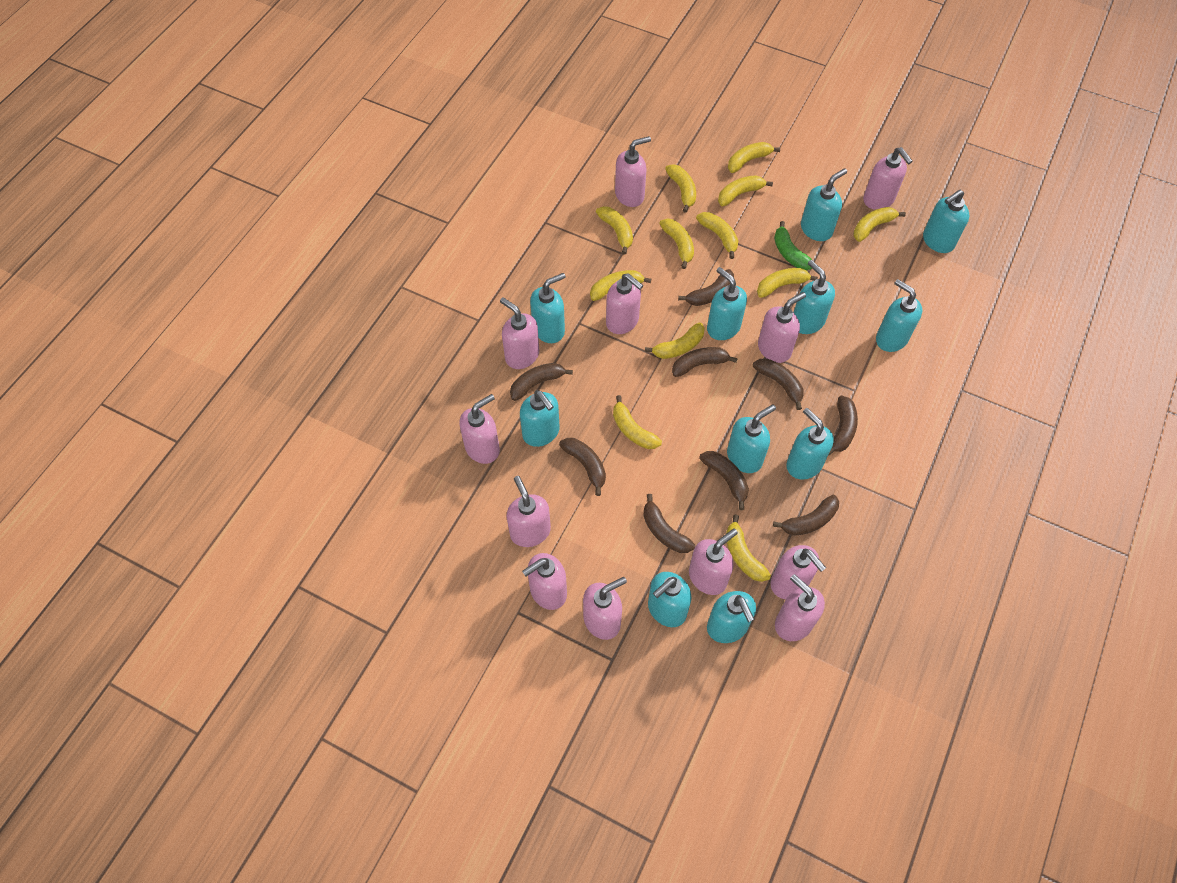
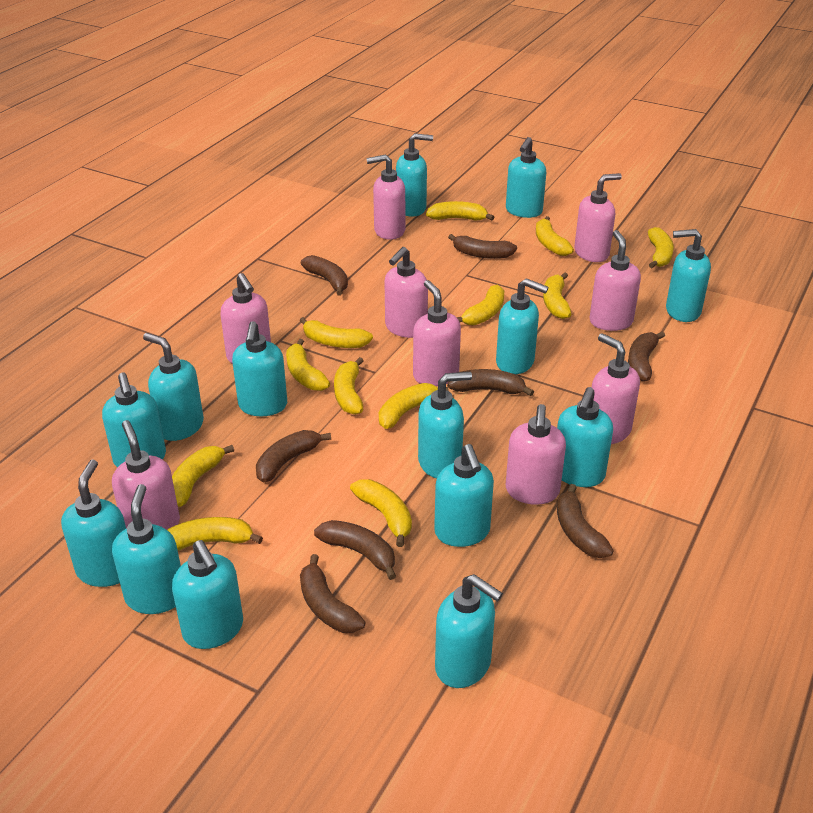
brown banana: [510,363,573,401] [559,438,606,496] [643,494,695,553] [672,347,738,377] [678,269,734,306] [699,451,749,510] [753,358,804,410] [773,495,839,536] [828,396,858,456] = 9 -> [256,430,331,483] [300,554,365,633] [301,255,348,296] [314,520,396,580] [447,369,534,396] [448,234,517,259] [557,484,613,558] [628,332,665,381] = 8
green banana: [774,221,812,270] = 1 -> none = 0
pink soap dispenser: [459,394,500,464] [500,298,539,369] [507,476,551,547] [522,553,567,610] [583,577,627,640] [606,273,643,334] [615,136,651,207] [689,528,738,595] [758,292,806,363] [771,545,826,599] [775,574,825,641] [863,147,913,210] = 12 -> [112,420,180,530] [220,273,271,364] [366,154,405,240] [384,247,428,338] [413,280,461,386] [506,404,566,505] [574,173,622,262] [589,230,641,331] [591,333,640,444] = 9
turquoise soap dispenser: [520,390,559,447] [530,273,566,343] [648,572,691,627] [707,267,747,340] [707,591,756,643] [727,404,776,473] [786,408,834,480] [793,260,835,334] [801,168,847,241] [876,279,922,352] [923,190,970,253] = 11 -> [61,460,126,587] [102,373,166,467] [112,484,181,614] [143,333,204,441] [172,540,243,649] [232,321,287,416] [396,133,433,217] [418,372,472,478] [434,444,494,547] [435,574,503,688] [496,278,549,374] [506,137,546,218] [557,387,613,487] [666,229,711,322] = 14

